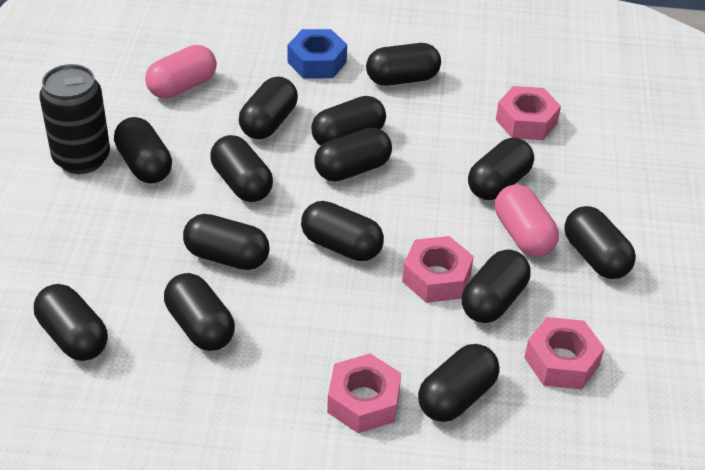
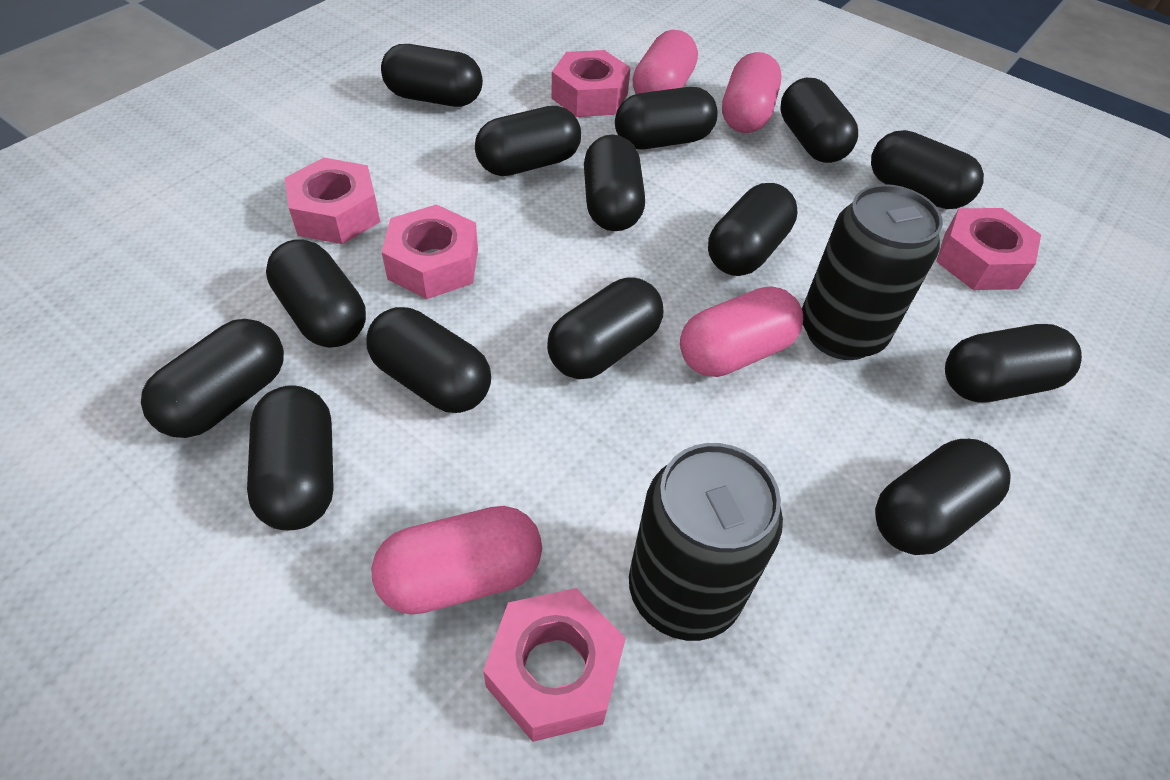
black can: [39,64,110,174] = 1 -> [629,443,783,641] [802,184,943,360] = 2
blue nut: [288,29,347,79] = 1 -> none = 0
pink capsule: [145,45,217,99] [495,184,559,257] = 2 -> [371,506,542,615] [632,30,698,94] [680,287,803,377] [722,52,781,133] = 4
pink nut: [327,353,401,433] [402,236,474,303] [496,86,561,140] [524,317,605,389] = 4 -> [284,158,380,244] [382,204,478,299] [483,588,626,742] [551,50,631,117] [936,208,1041,290] = 5

